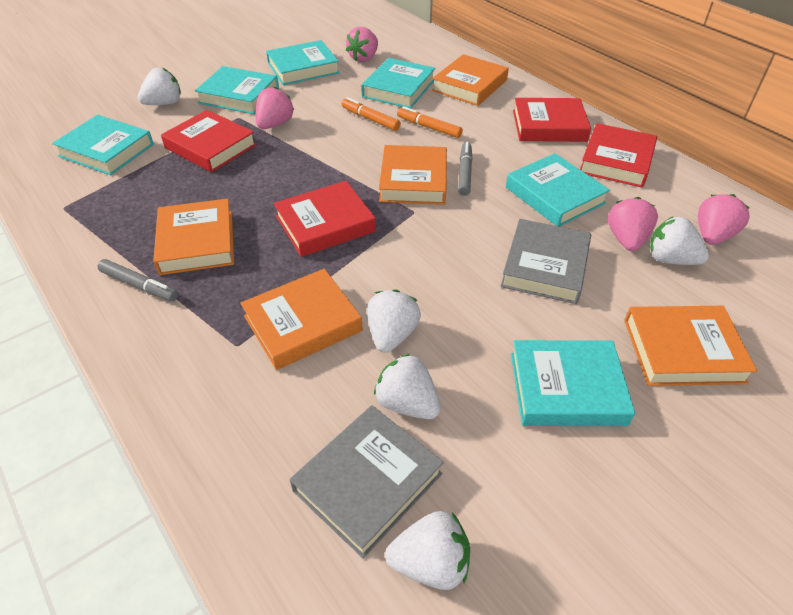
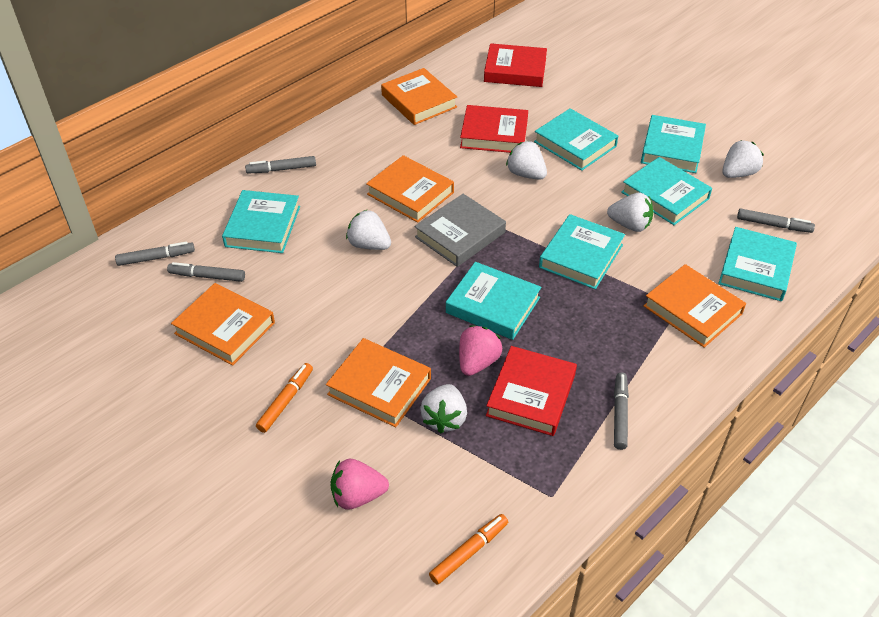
grey book: [290,405,444,558] [501,219,591,304] = 2 -> [415,194,506,267] = 1
grey marker: [98,259,178,301] [458,142,473,196] = 2 -> [115,242,195,266] [167,262,245,282] [245,156,316,173] [614,373,629,450] [737,209,815,233] = 5
pink strawberry: [256,86,294,129] [346,27,378,62] [608,197,658,251] [698,194,750,245] = 4 -> [330,459,389,510] [459,325,502,376] = 2
red book: [161,110,257,172] [274,181,376,257] [513,98,591,142] [580,123,657,188] = 4 -> [460,105,528,153] [484,43,547,87] [486,346,577,436] = 3
turquoise book: [52,115,154,175] [195,66,279,114] [266,40,340,85] [361,58,435,109] [506,153,610,227] [511,340,635,426] = 6 -> [222,190,300,253] [446,262,541,340] [534,108,618,171] [539,214,625,289] [621,157,712,225] [641,115,706,173] [718,227,797,301] = 7

